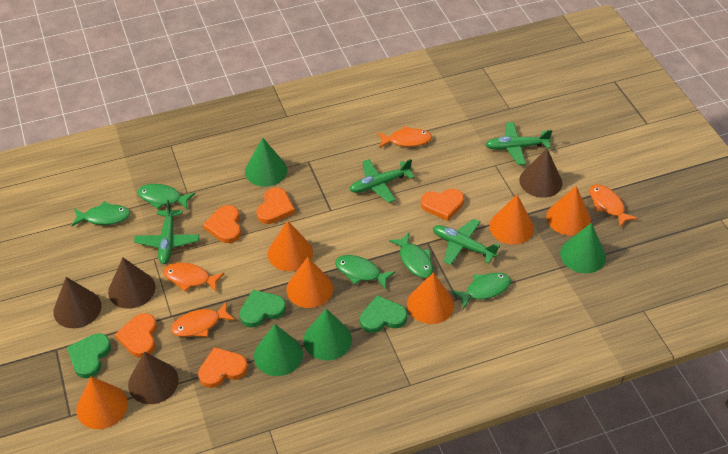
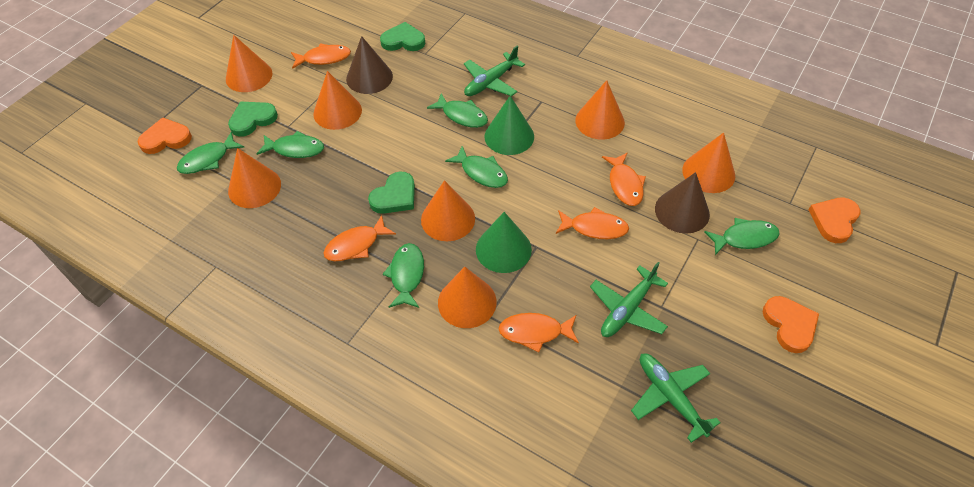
brown cone: [53,277,101,328] [108,258,155,309] [128,352,179,404] [519,149,562,198] = 4 -> [346,36,393,94] [655,172,710,234] = 2
green cone: [245,138,287,187] [254,324,303,376] [303,308,352,360] [560,223,606,274] = 4 -> [476,212,532,273] [484,96,534,155] = 2
green fish: [71,201,131,226] [137,184,195,210] [335,255,395,289] [389,233,433,278] [451,273,511,309] = 5 -> [177,132,244,174] [257,131,324,158] [383,243,424,308] [427,93,488,128] [445,146,508,188] [704,218,780,255] = 6
green plane: [134,200,199,264] [350,159,414,203] [433,219,500,265] [485,122,552,165] = 4 -> [464,46,525,96] [590,262,668,337] [631,354,721,443] = 3
orange cone: [76,376,128,429] [268,221,313,271] [286,257,333,308] [407,273,454,324] [489,195,534,245] [546,186,591,236] = 6 -> [226,35,272,92] [228,148,281,208] [313,71,362,130] [421,180,475,241] [438,267,497,328] [575,80,625,140] [682,133,735,193] = 7
orange fish: [163,263,225,292] [171,301,235,337] [378,126,432,148] [590,184,638,227] = 4 -> [291,43,351,69] [323,215,396,261] [498,313,579,353] [556,207,629,239] [602,153,646,206] = 5
orange heart: [115,313,157,358] [198,347,248,388] [203,205,241,243] [256,187,295,224] [421,189,464,221] = 5 -> [138,117,192,154] [763,296,819,353] [808,198,861,243] = 3

